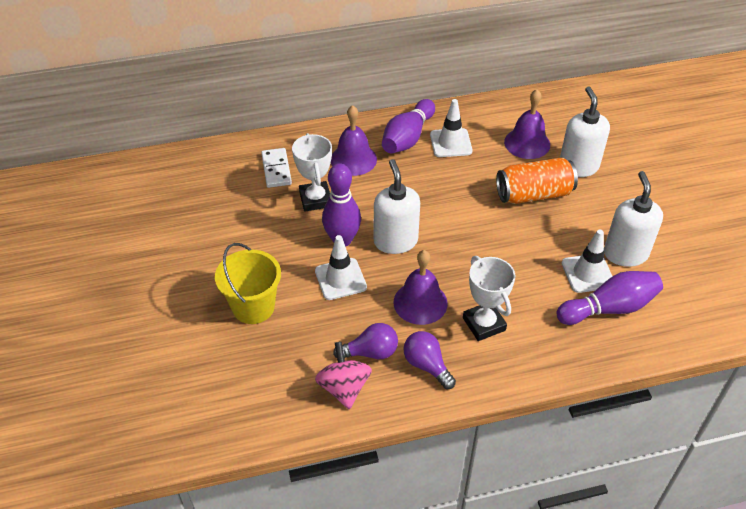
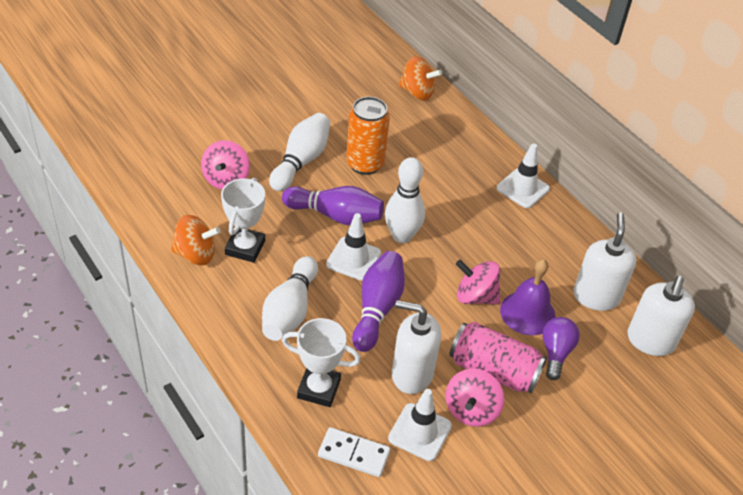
orange spinning top: none = 0 -> [171,215,220,265] [398,56,442,101] = 2
pink can: none = 0 -> [449,322,547,393] = 1
pink spinning top: [315,342,372,410] = 1 -> [201,140,250,190] [446,369,504,427] [456,260,500,305] = 3
purple bell: [331,105,377,176] [393,250,448,325] [504,89,550,159] = 3 -> [500,259,555,336] = 1
purple bowling pin: [322,164,361,247] [382,99,435,153] [556,271,663,325] = 3 -> [282,186,384,225] [352,251,405,352] = 2
purple light bulb: [333,323,398,359] [403,331,456,389] = 2 -> [542,317,580,380] = 1
white bowling pin: none = 0 -> [262,256,318,341] [269,113,330,191] [385,157,425,243] = 3
yellow bucket: [215,243,281,324] = 1 -> none = 0

